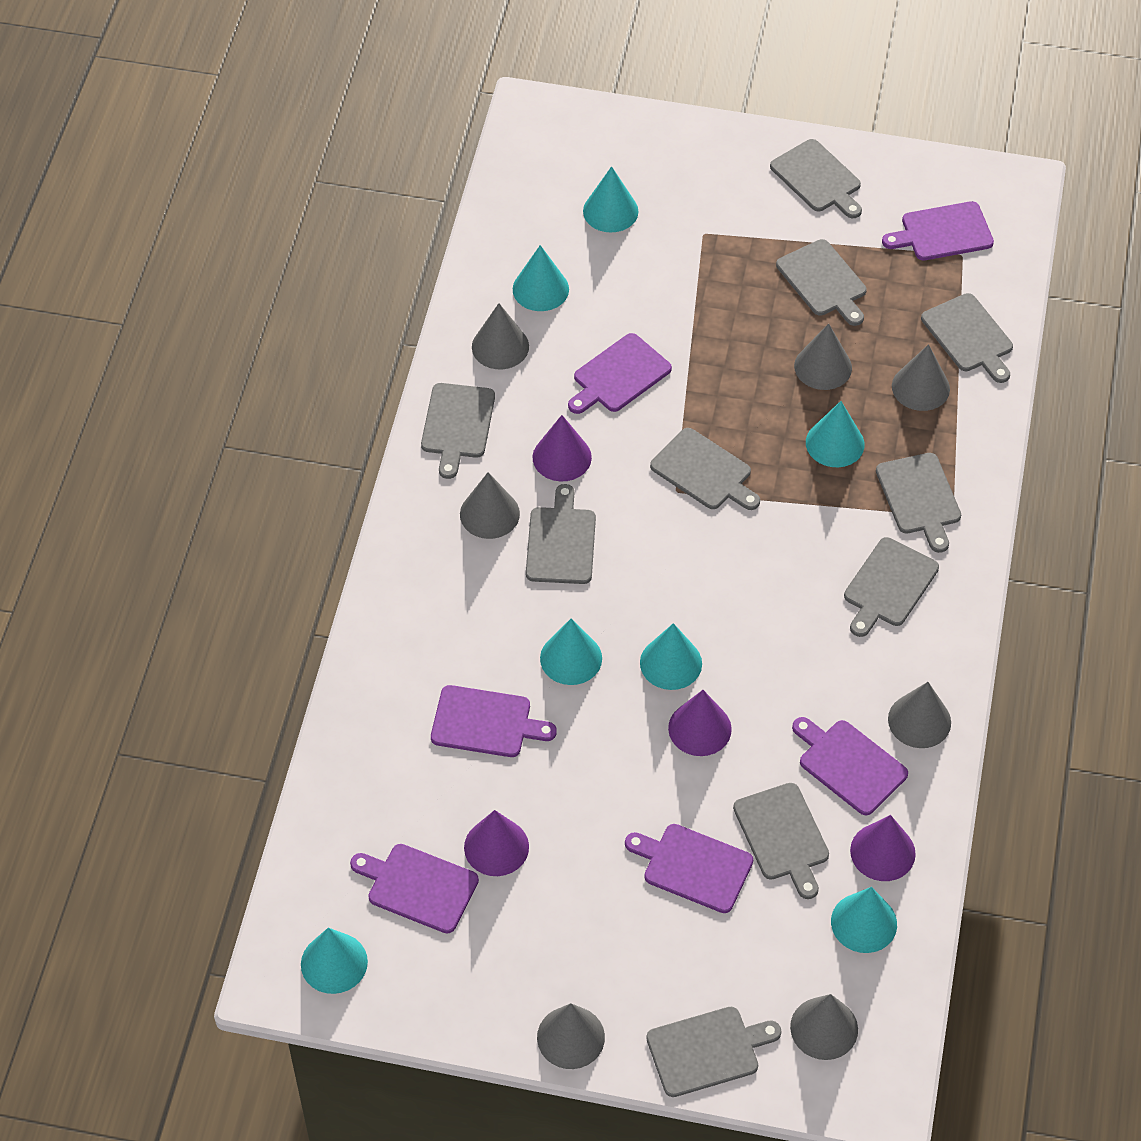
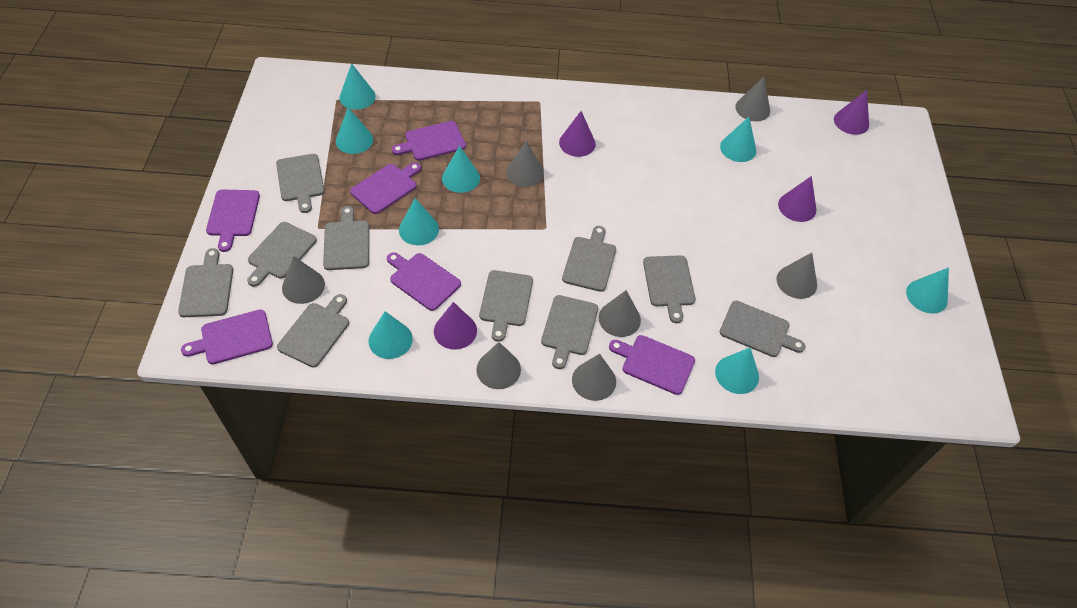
turquoise cone: [301,928,368,994] [513,245,569,311] [540,618,602,685] [583,166,639,233] [640,623,702,690] [806,401,865,467] [831,887,897,953] = 7 -> [336,107,373,154] [339,63,376,110] [368,311,413,359] [399,198,439,245] [442,146,480,193] [715,347,759,394] [720,117,756,162] [906,267,949,314] = 8

